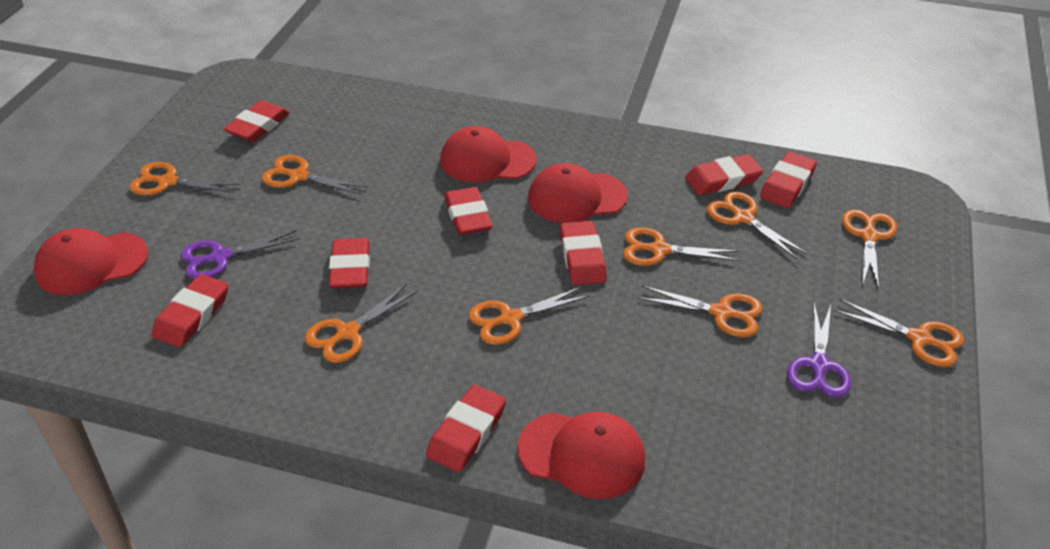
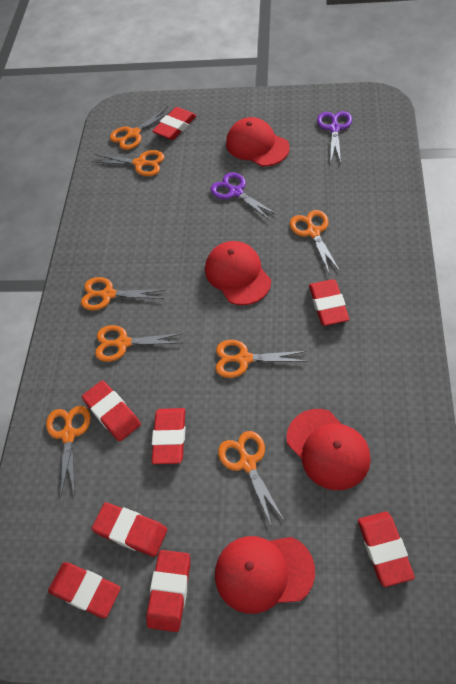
orange scissors: [129,162,241,195] [262,155,368,195] [305,284,418,363] [469,286,590,345] [623,227,740,266] [638,286,763,337] [707,191,808,260] [834,299,964,367] [842,209,897,290] = 9 -> [46,406,91,497] [81,277,164,310] [94,150,164,176] [95,325,183,362] [110,106,171,150] [216,340,308,378] [218,431,284,524] [290,210,340,273] = 8

